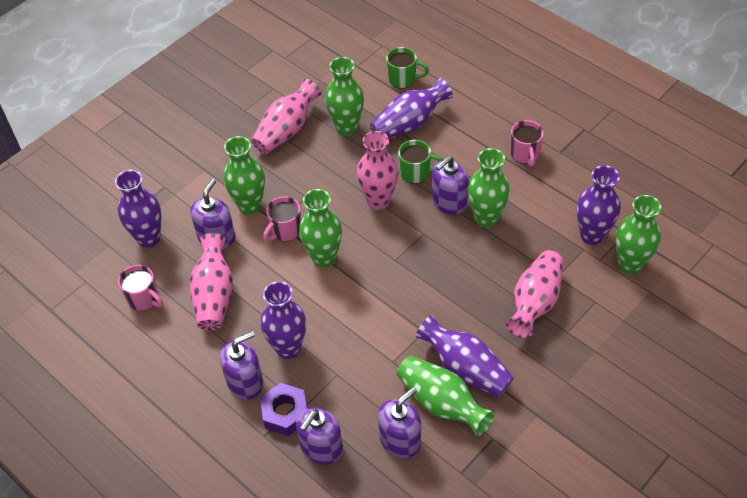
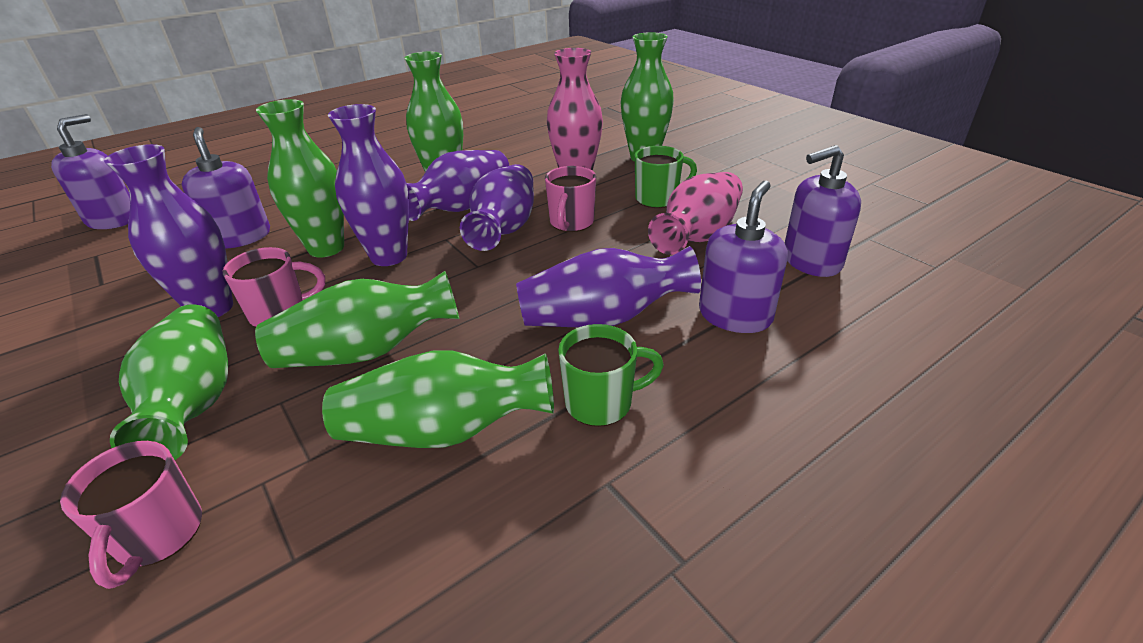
pink vase: [190,233,233,330] [251,79,321,154] [357,131,398,210] [506,250,564,338] = 4 -> [547,48,603,171] [648,172,743,255] = 2
purple nut: [260,383,307,436] = 1 -> none = 0
purple soap dispenser: [191,179,235,249] [220,331,263,400] [296,407,343,465] [378,387,421,458] [432,156,469,215] = 5 -> [51,114,130,229] [182,127,270,249] [699,181,788,333] [785,145,861,277] = 4

